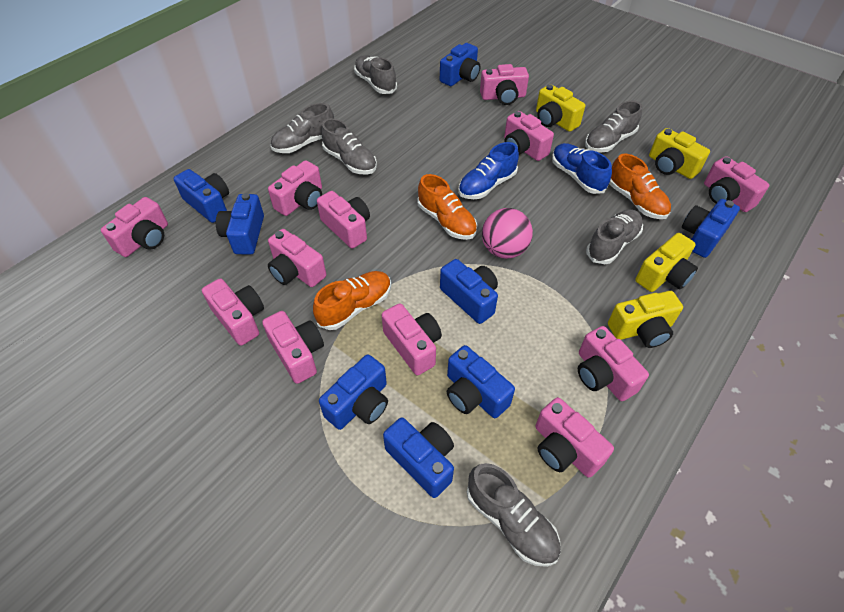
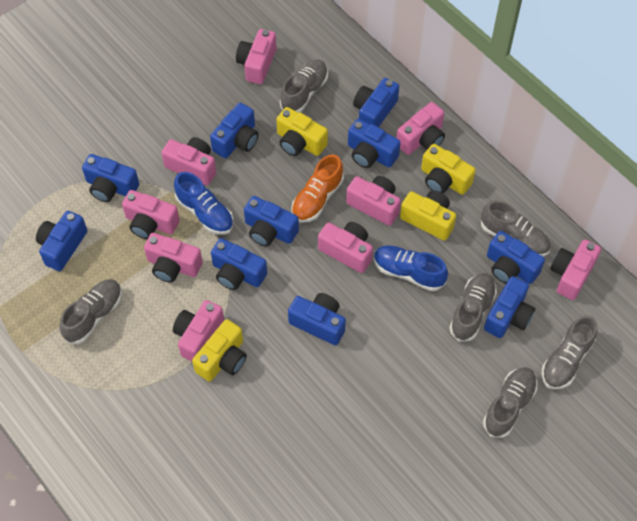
blue camera: [174,169,229,223] [216,193,264,255] [319,354,388,430] [383,417,454,498] [440,43,480,86] [440,259,498,324] [446,345,515,418] [682,199,740,258] = 8 -> [36,211,87,271] [82,154,139,202] [210,103,259,158] [211,238,267,290] [244,196,299,247] [288,293,346,345] [348,119,401,168] [353,78,399,127] [484,276,535,338] [487,231,545,284] = 10
orange shoe: [313,271,391,330] [417,174,477,240] [609,154,671,219] = 3 -> [291,154,344,223] = 1
pink ball: [482,208,533,259] = 1 -> none = 0
pink camera: [101,197,168,257] [202,278,264,346] [262,311,324,384] [268,160,322,216] [268,229,326,287] [317,191,370,249] [382,303,442,375] [480,64,529,105] [504,111,554,161] [535,397,614,478] [578,326,649,401] [704,156,769,212] = 12 -> [122,190,180,239] [144,233,203,283] [161,137,216,185] [173,300,224,361] [236,29,276,84] [318,222,373,273] [346,176,401,226] [397,102,445,155] [550,239,601,300] = 9

